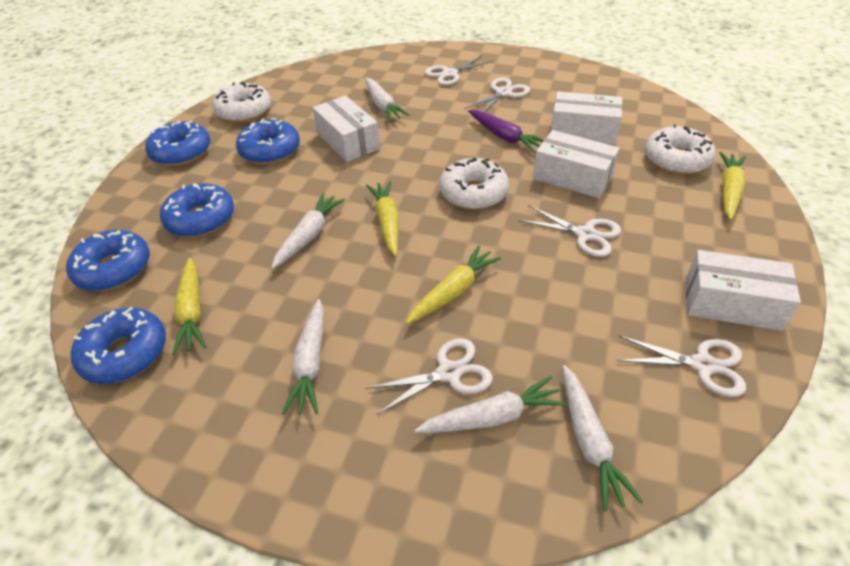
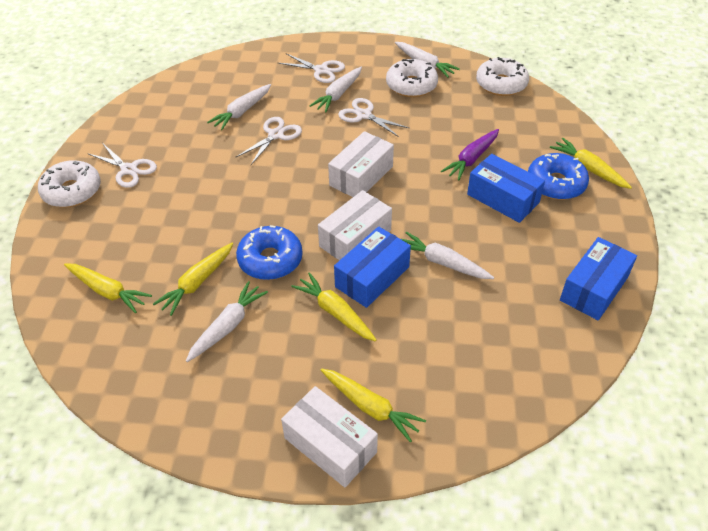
blue box: none = 0 -> [334,226,411,308] [467,154,545,223] [560,237,637,320] = 3
blue donut: [66,230,150,291] [70,307,166,384] [145,121,210,166] [160,183,234,237] [236,118,300,164] = 5 -> [236,225,303,280] [528,153,589,200] = 2
white box: [313,96,380,162] [533,130,620,198] [551,91,622,145] [686,250,801,331] = 4 -> [281,386,378,487] [318,190,392,261] [328,131,394,197] = 3
white scissors: [366,338,493,415] [425,56,493,85] [464,77,530,112] [518,205,621,257] [617,336,746,397] = 5 -> [87,144,157,188] [236,117,302,165] [278,54,345,83] [338,98,409,137] = 4
yellow carrot: [172,258,206,355] [366,181,399,256] [406,245,502,324] [719,152,746,220] = 4 -> [64,263,152,313] [153,243,233,316] [291,272,377,342] [321,369,426,443] [550,138,632,189] = 5

